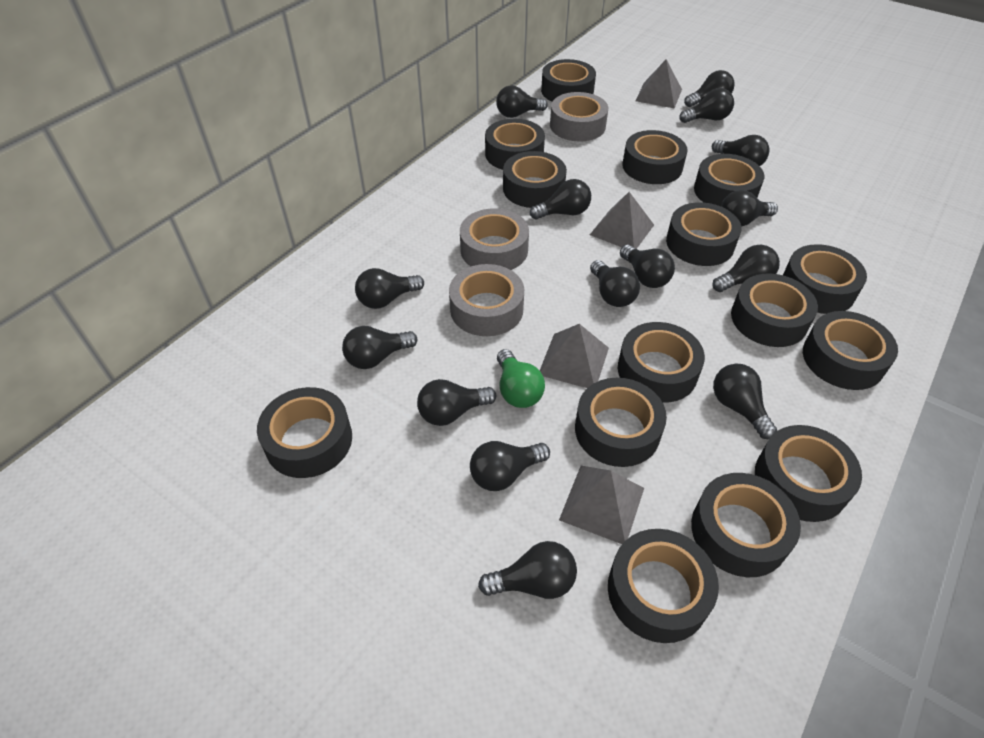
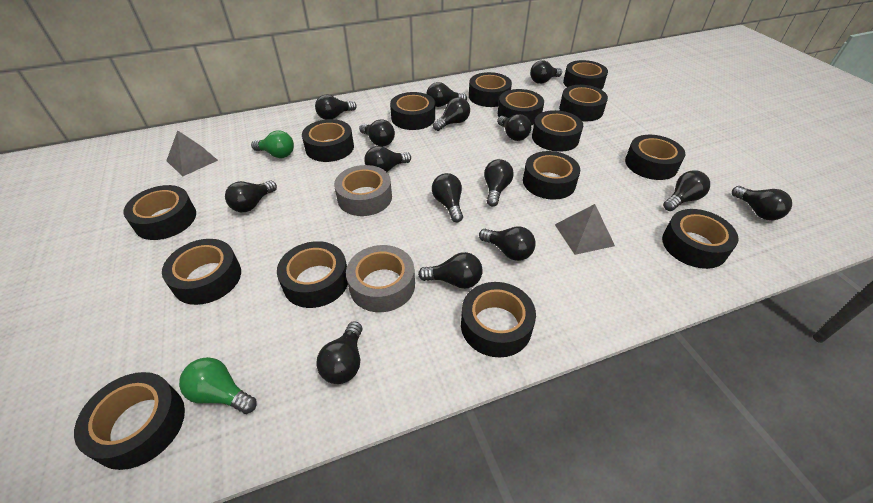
green light bulb: [497,349,545,408] = 1 -> [179,357,257,414] [251,131,294,158] = 2
grey pyramid: [540,324,609,388] [559,466,644,544] [590,192,654,249] [635,59,682,108] = 4 -> [166,130,218,176] [555,204,615,255] = 2
grey tape: [449,264,524,336] [460,208,529,270] [550,92,608,142] = 3 -> [334,165,392,216] [346,245,415,312] = 2

